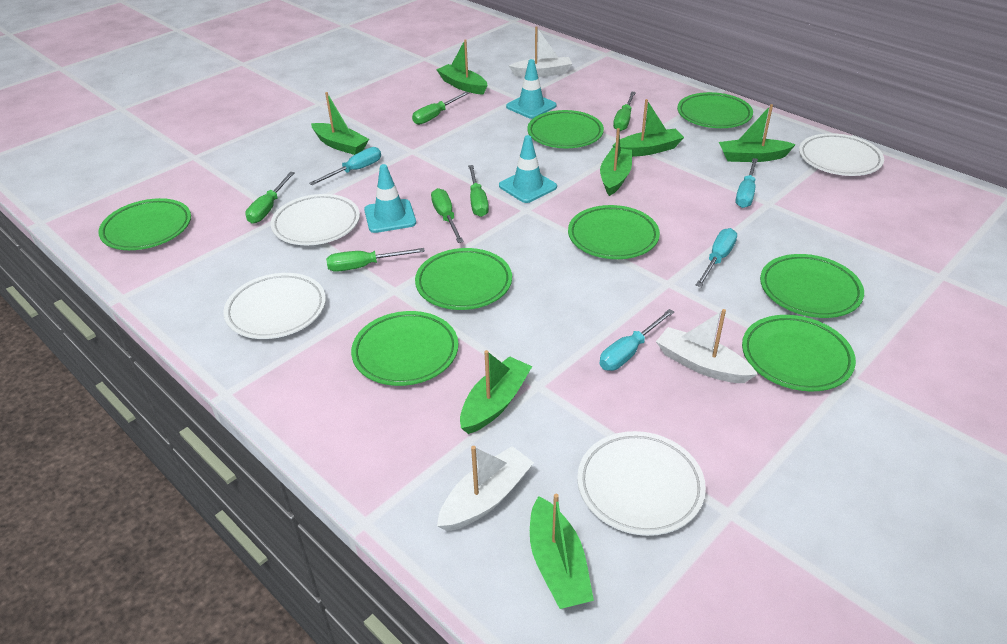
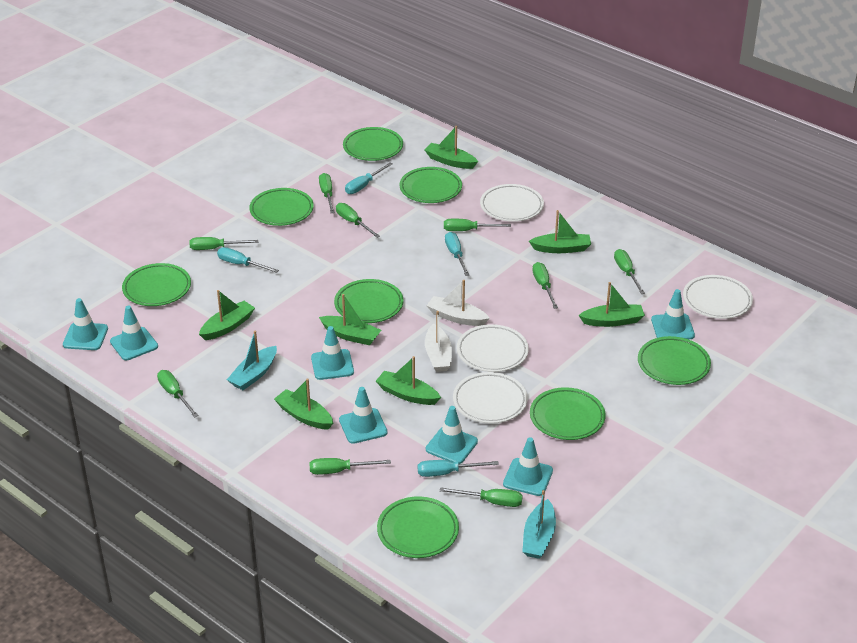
green screwdriver: [245,172,295,224] [326,248,425,272] [412,92,469,125] [431,188,464,243] [468,165,489,217] [613,91,636,131] = 6 -> [157,370,199,418] [189,237,258,250] [309,458,391,475] [319,173,335,213] [336,203,380,238] [440,487,523,507] [444,219,511,231] [532,262,558,309] [614,249,645,294] = 9
turquoise boat: none = 0 -> [227,331,277,390] [522,490,556,559] = 2
turquoise traffic cone: [364,164,416,233] [499,135,557,203] [506,59,557,119] = 3 -> [63,298,108,350] [110,305,158,360] [311,326,354,380] [339,387,388,444] [426,406,478,464] [503,437,553,496] [651,289,695,340] = 7
white boat: [437,446,534,531] [509,26,572,77] [656,309,758,383] = 3 -> [425,311,452,372] [426,280,490,326] = 2

